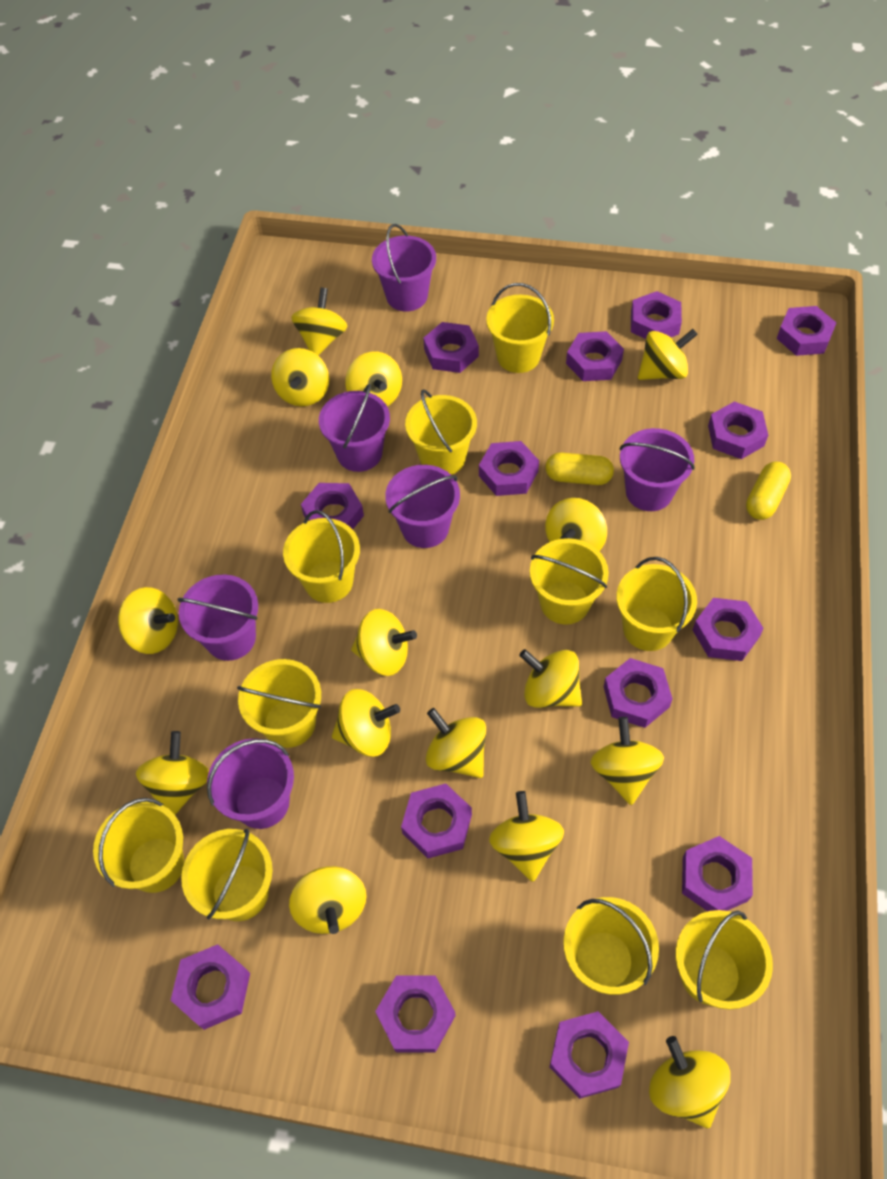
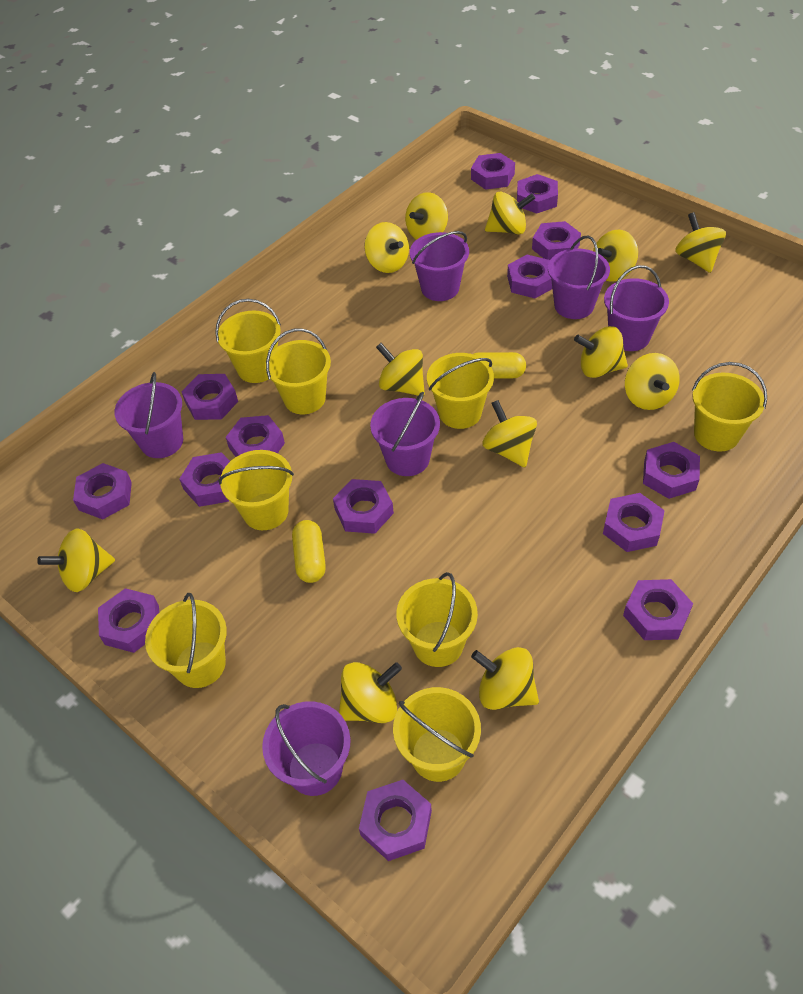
yellow bucket: [93,798,184,893] [181,829,273,921] [237,659,321,748] [283,510,360,603] [405,389,477,475] [486,283,554,373] [530,538,609,625] [563,897,659,995] [616,557,697,651] [676,910,773,1009] = 10 -> [145,593,227,688] [215,299,281,383] [218,450,294,530] [265,328,331,414] [393,687,481,782] [397,572,478,667] [427,353,494,429] [692,362,767,452] = 8
yellow spinning top: [118,587,178,654] [136,731,209,815] [271,348,329,406] [289,866,367,934] [291,288,348,355] [332,689,400,757] [346,352,402,407] [351,609,417,676] [426,708,486,778] [489,791,564,882] [519,649,582,708] [545,498,607,551] [590,717,664,805] [638,329,698,380] [649,1036,731,1128] = 15 -> [37,529,115,592] [339,662,402,723] [364,222,409,273] [376,343,425,396] [405,192,448,240] [471,647,539,710] [482,400,537,467] [485,192,535,234] [574,326,628,378] [593,230,638,282] [625,353,680,410] [675,212,726,273] = 12

